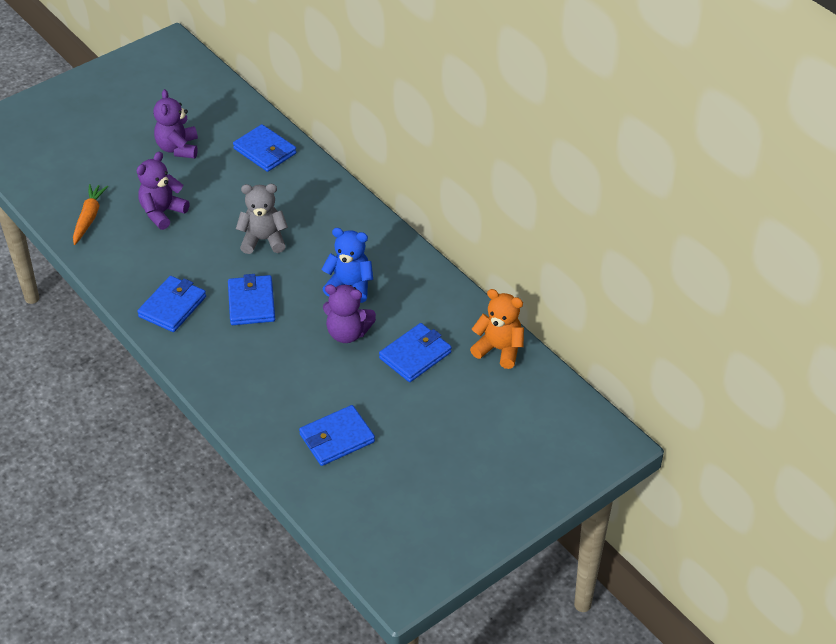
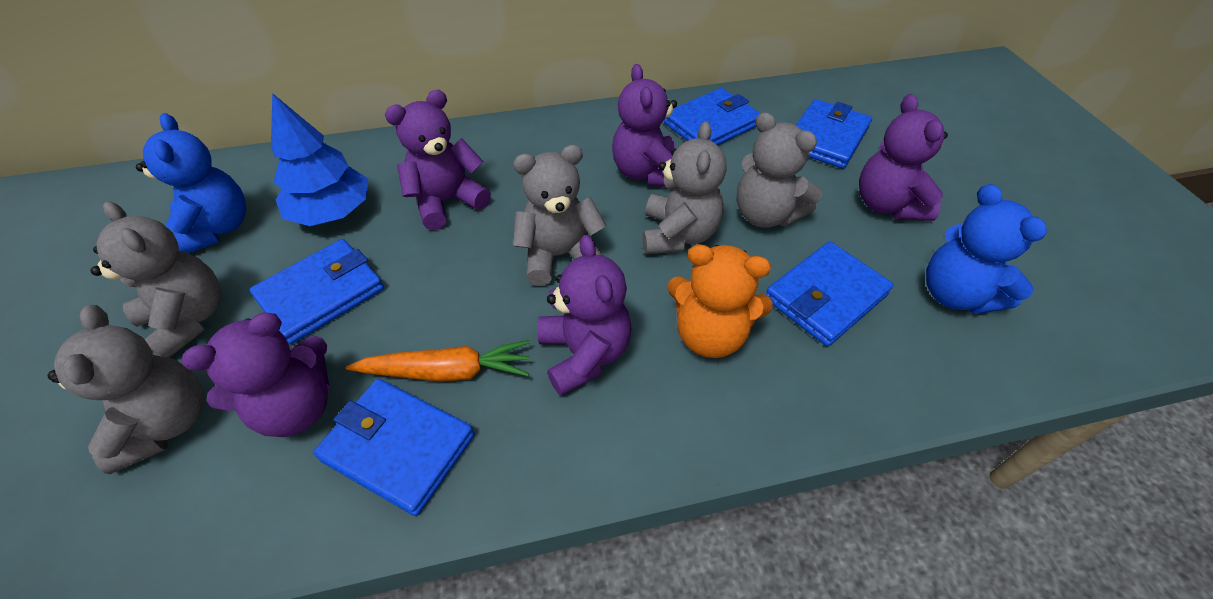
blue teddy bear: [321,228,373,303] = 1 -> [136,113,246,253] [926,184,1047,314] = 2
blue tree: none = 0 -> [271,93,368,226] = 1
grey teddy bear: [236,184,288,254] = 1 -> [48,305,204,474] [90,201,221,358] [513,145,607,286] [642,121,727,255] [736,112,822,228] = 5
purple teddy bear: [137,151,190,230] [153,89,198,159] [323,284,376,343] = 3 -> [181,313,330,437] [385,90,491,230] [538,235,631,396] [612,64,677,187] [859,94,948,221] = 5

